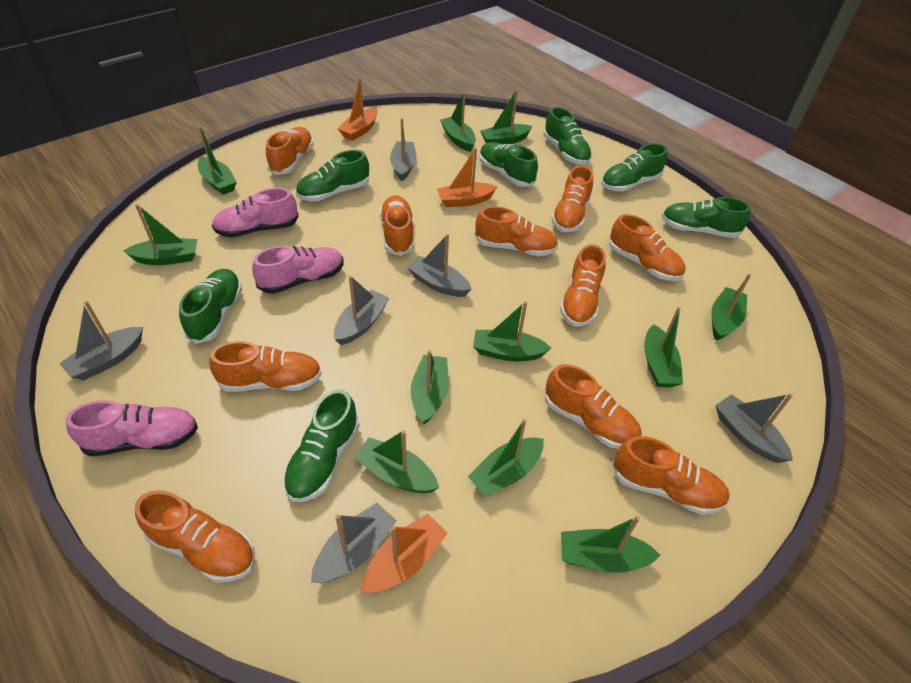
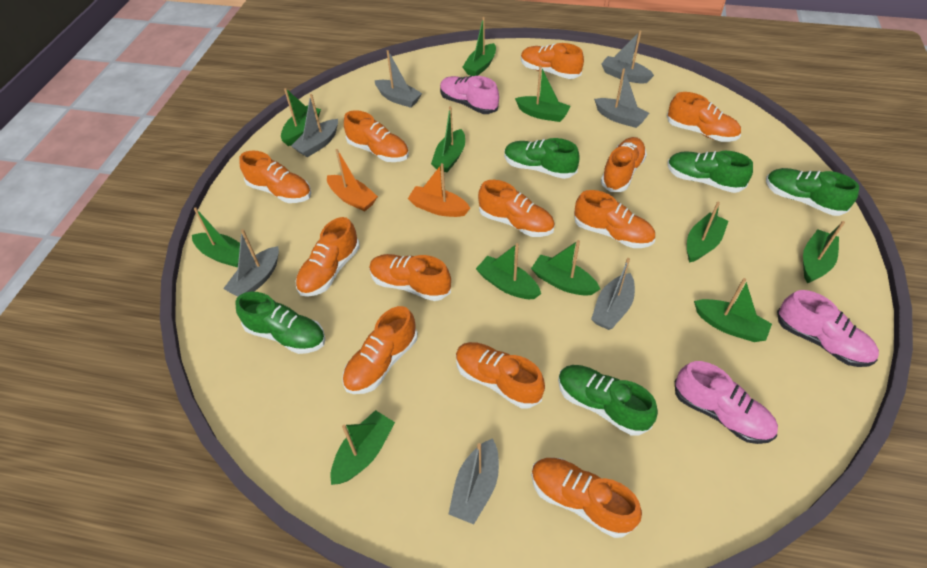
green shoe: [179,269,242,344] [283,389,360,502] [296,150,369,201] [479,142,538,187] [543,107,592,165] [601,143,668,192] [662,197,751,238] = 7 -> [236,292,325,354] [504,138,580,179] [558,365,658,436] [668,151,753,193] [766,168,859,216] = 5
grey boat: [59,301,143,380] [311,502,397,583] [334,276,389,345] [390,118,416,181] [407,234,472,297] [715,393,793,463] = 6 -> [223,229,279,297] [291,94,338,157] [374,50,422,108] [449,438,499,524] [591,258,635,330] [594,68,649,128] [601,30,654,84] = 7
orange boat: [338,77,378,141] [362,513,448,592] [437,148,498,207] = 3 -> [327,149,378,211] [408,163,470,217] = 2
orange shoe: [135,490,255,582] [209,341,322,392] [266,127,313,175] [380,195,414,256] [475,206,558,256] [545,364,642,449] [551,165,593,232] [560,244,606,326] [609,214,685,281] [612,436,730,515] = 10 -> [240,151,311,203] [296,217,360,297] [342,306,418,394] [344,110,409,162] [369,254,451,301] [456,342,545,408] [478,180,555,237] [521,43,584,79] [531,457,642,538] [574,190,655,248] [601,137,647,192] [667,92,741,142] = 12

